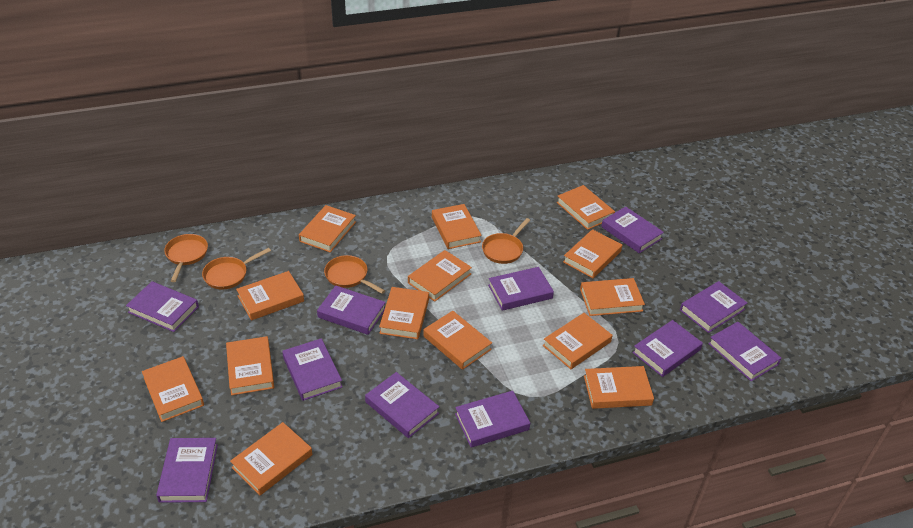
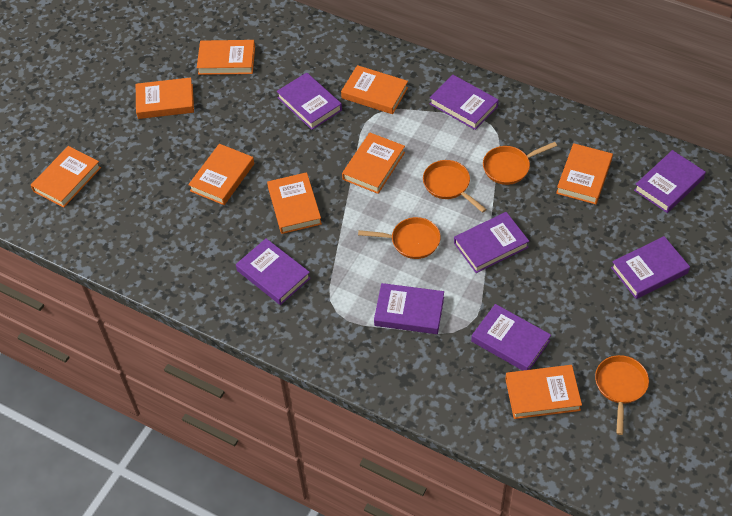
orange book: [142,356,204,422] [226,336,274,395] [230,422,312,495] [236,271,304,320] [299,205,356,252] [379,287,429,339] [408,250,472,302] [423,311,492,370] [432,204,482,249] [543,313,612,369] [557,185,615,230] [563,229,622,278] [580,278,645,316] [584,366,654,409] = 14 -> [31,146,101,208] [136,77,194,119] [188,144,254,205] [197,40,255,75] [267,172,322,234] [341,65,408,114] [342,133,405,194] [505,365,582,419] [556,143,613,204] = 9
purple book: [126,281,199,332] [156,438,218,503] [282,338,343,401] [317,286,386,335] [365,372,439,438] [455,391,530,448] [488,267,554,311] [601,207,664,253] [632,320,703,377] [680,281,747,333] [708,322,781,381] = 11 -> [236,239,310,305] [277,72,342,130] [374,283,444,334] [430,75,499,130] [454,212,529,273] [471,304,551,371] [611,236,690,299] [634,150,706,213] = 8

